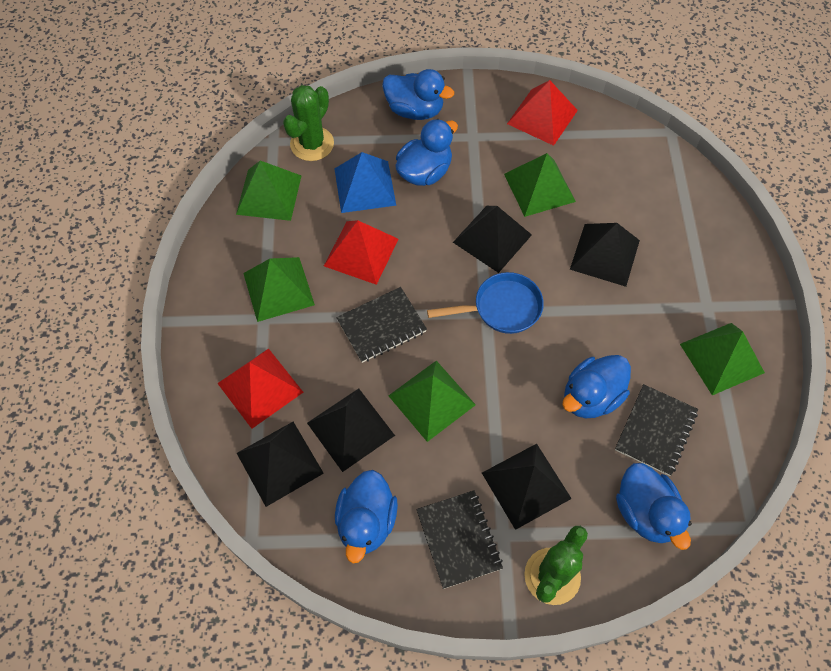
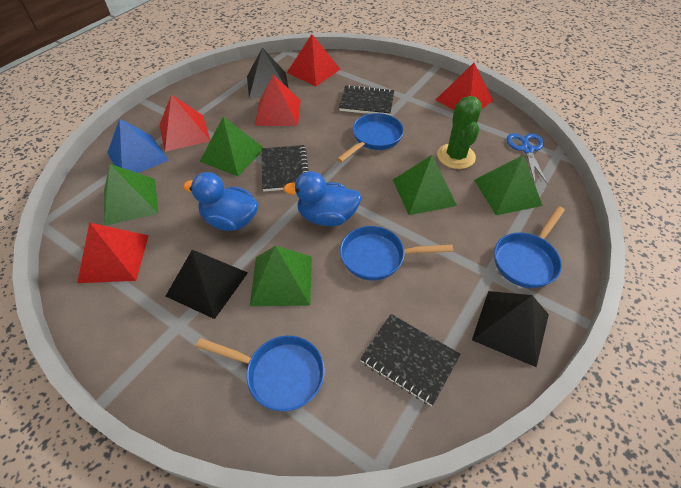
black pyramid: [237,422,324,507] [307,389,395,472] [453,206,532,273] [482,444,572,530] [570,223,640,287] = 5 -> [166,250,248,319] [247,48,289,99] [472,291,549,367] = 3
blue duck: [335,470,398,563] [382,69,454,120] [395,119,458,186] [562,355,631,418] [616,463,692,550] = 5 -> [183,172,258,231] [283,171,362,226] = 2
blue pan: [427,272,544,334] = 1 -> [196,336,325,411] [337,113,404,163] [340,226,453,281] [494,206,565,288] = 4
blue scissors: none = 0 -> [507,133,548,185] = 1
green cactus: [283,85,334,161] [524,526,588,605] = 2 -> [437,96,482,169] = 1
red pyramid: [217,349,303,429] [324,220,398,285] [507,80,578,146] = 3 -> [77,223,149,283] [159,95,211,152] [254,75,301,126] [287,34,341,86] [436,63,493,110] = 5

